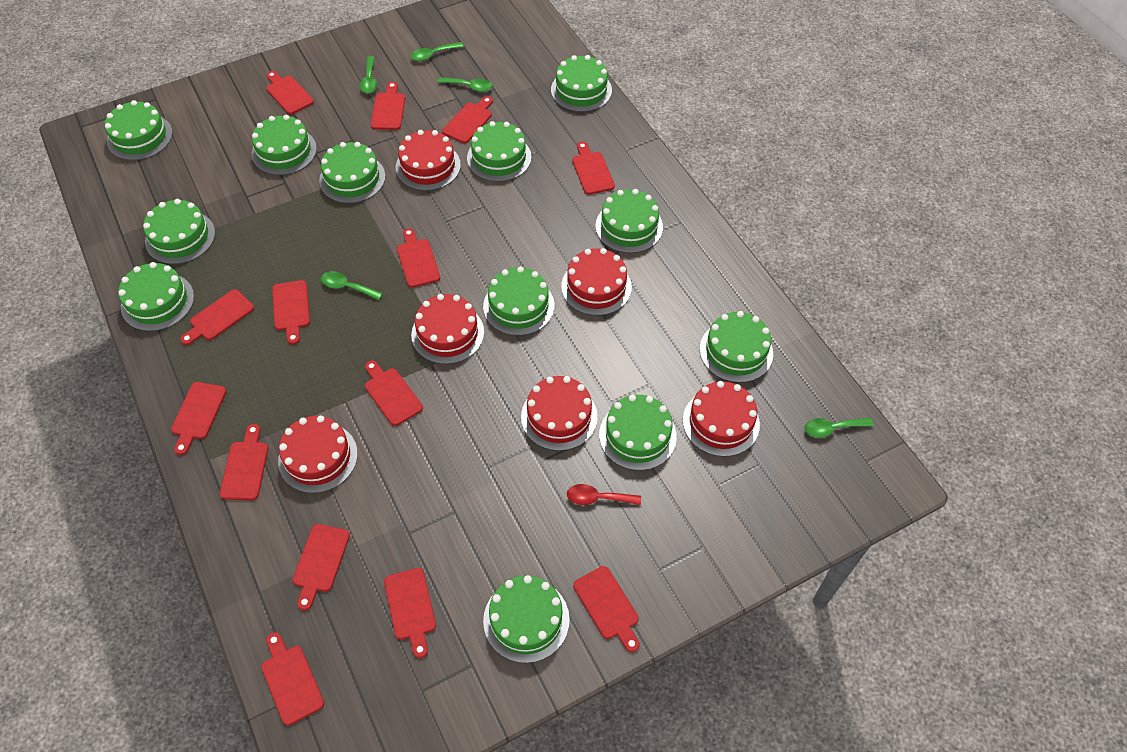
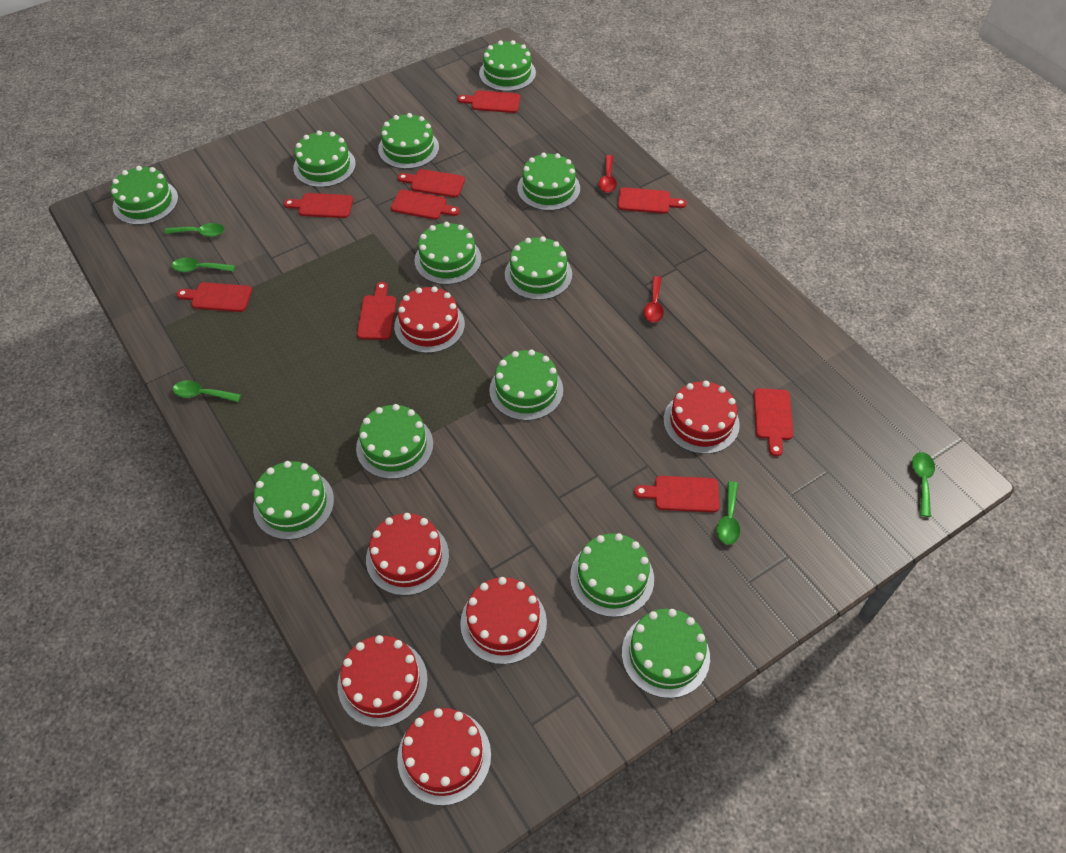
red cutting board: [171,382,226,455] [180,289,254,345] [220,424,268,500] [261,632,324,726] [266,71,314,115] [272,280,310,345] [293,524,350,611] [365,361,423,426] [371,82,405,130] [384,568,436,658] [397,228,440,288] [442,96,493,143] [572,142,615,195] [573,566,639,652] = 14 -> [176,282,252,312] [284,193,353,218] [357,282,396,340] [391,190,460,220] [398,169,465,198] [458,90,520,113] [618,187,687,214] [634,476,720,512] [754,388,793,457] = 9
red spoon: [567,484,641,505] = 1 -> [599,155,617,193] [644,276,664,322] = 2

